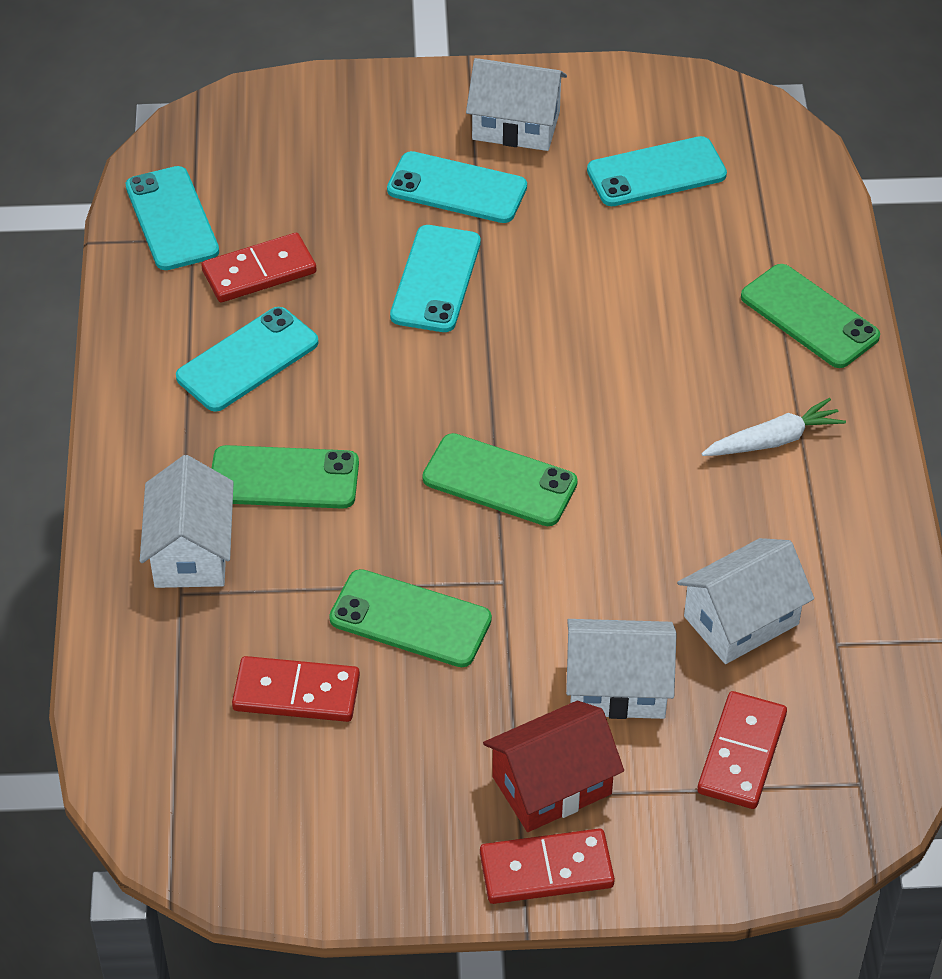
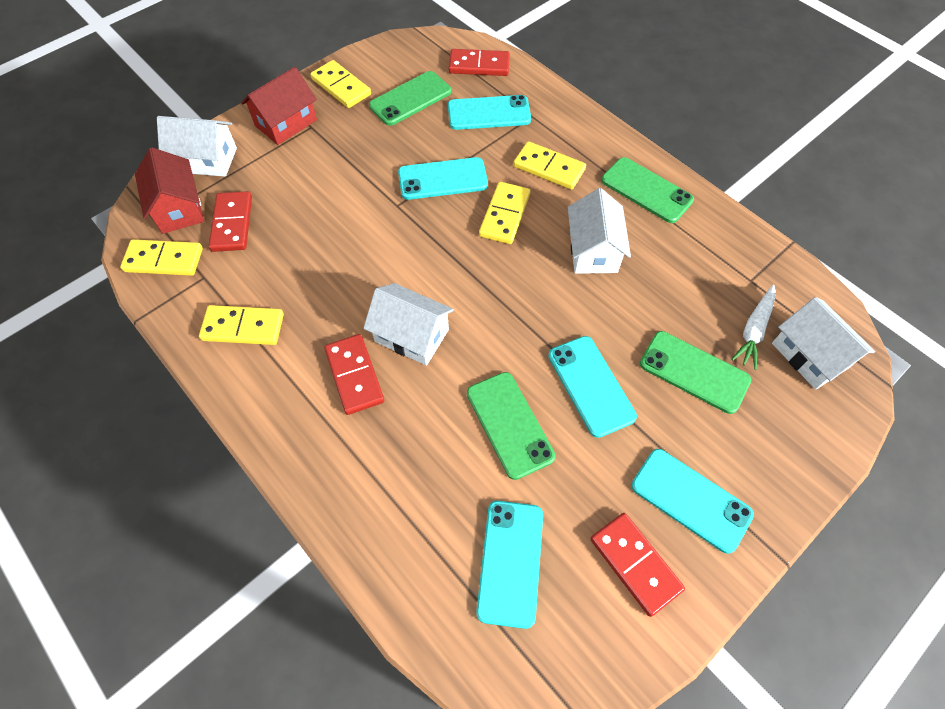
red house: [483,701,624,832] = 1 -> [135,147,204,234] [241,67,317,145] = 2
yellow domino: none = 0 -> [120,239,203,276] [199,305,284,345] [310,60,371,108] [479,182,530,244] [513,141,586,190] = 5

